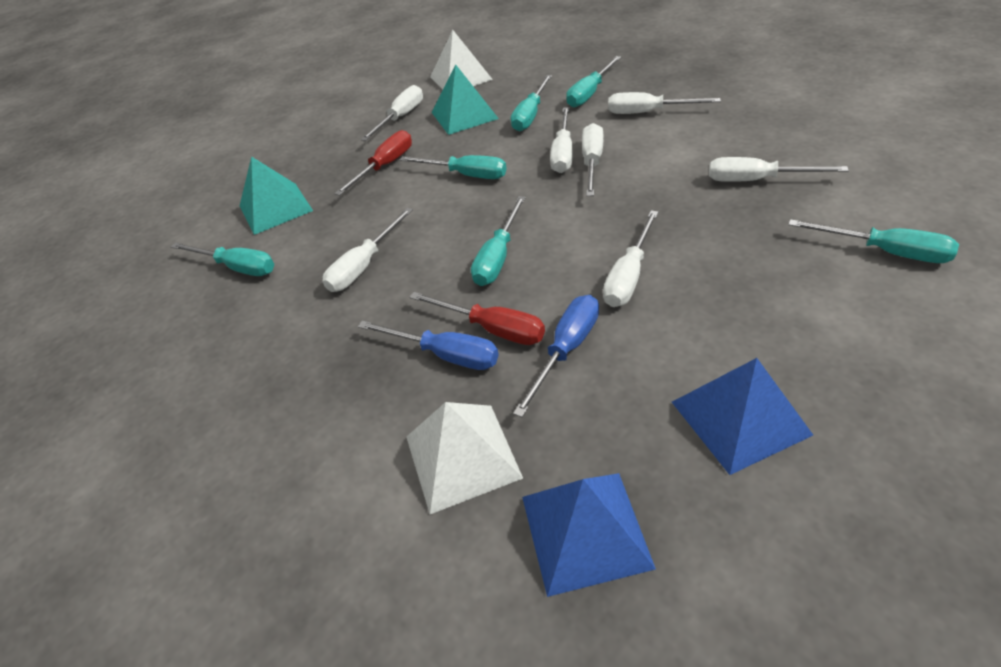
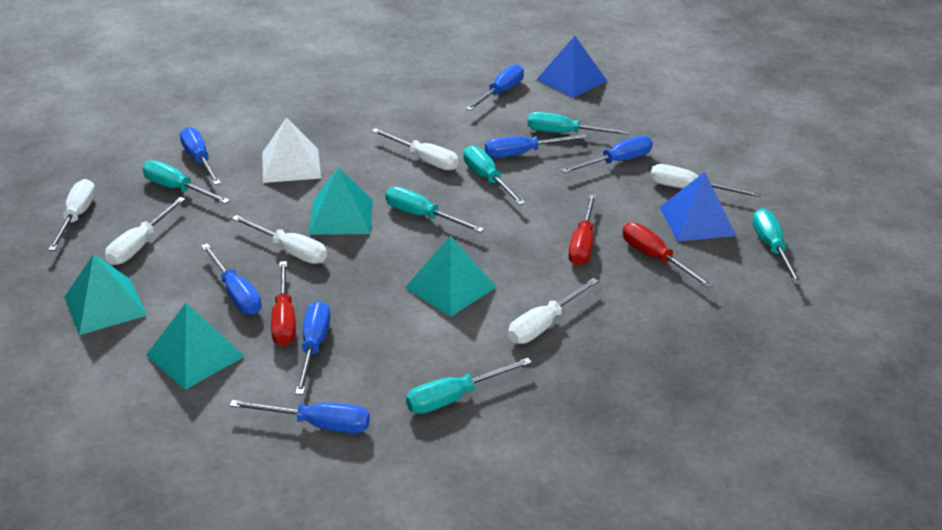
blue screwdriver: [358,320,499,370] [513,295,599,417] = 2 -> [180,127,221,185] [201,244,262,315] [229,400,370,433] [295,301,330,395] [466,64,524,111] [485,134,587,158] [561,136,653,173] = 7
red screwdriver: [334,130,412,196] [409,292,545,345] = 2 -> [271,261,296,346] [568,194,597,266] [622,222,714,288] = 3
turquoise pyramid: [240,156,313,235] [432,64,499,135] = 2 -> [64,254,147,335] [146,303,245,390] [309,167,373,235] [405,236,496,316] = 4
white pyramid: [406,402,523,514] [430,30,493,89] = 2 -> [262,117,321,183] = 1
white screwdriver: [322,208,413,292] [361,85,423,141] [550,107,573,173] [582,123,603,196] [603,210,658,307] [608,92,721,114] [709,157,849,182] = 7 -> [48,179,96,251] [105,197,185,265] [232,215,327,264] [372,128,459,171] [508,278,599,344] [650,164,761,197] = 6

